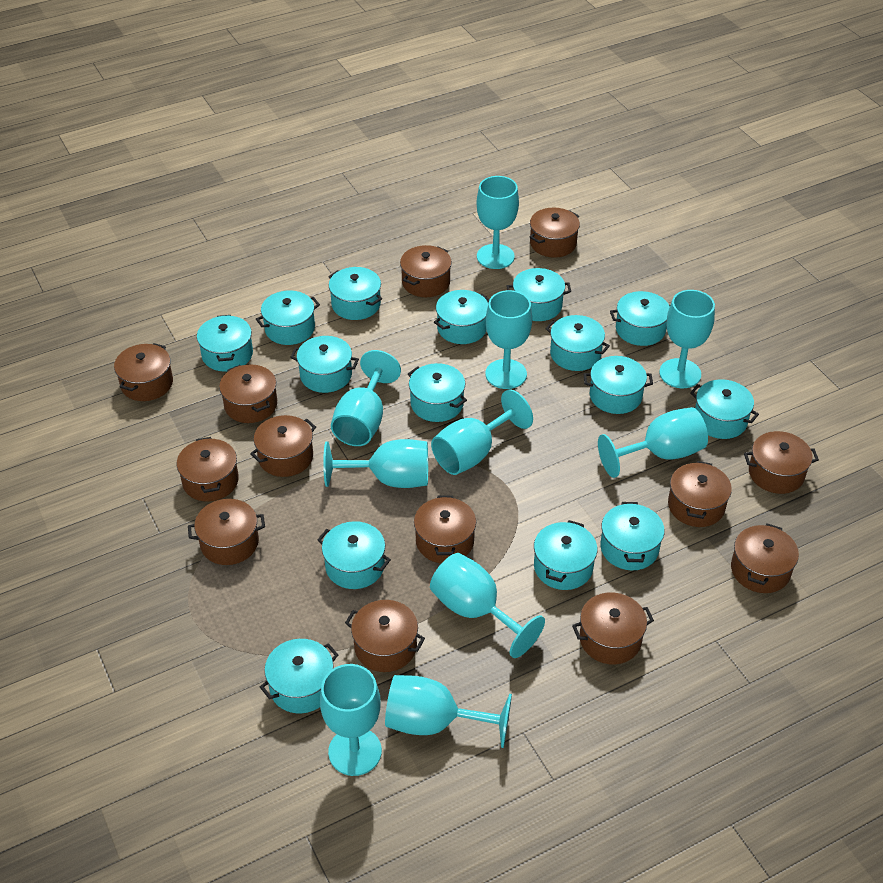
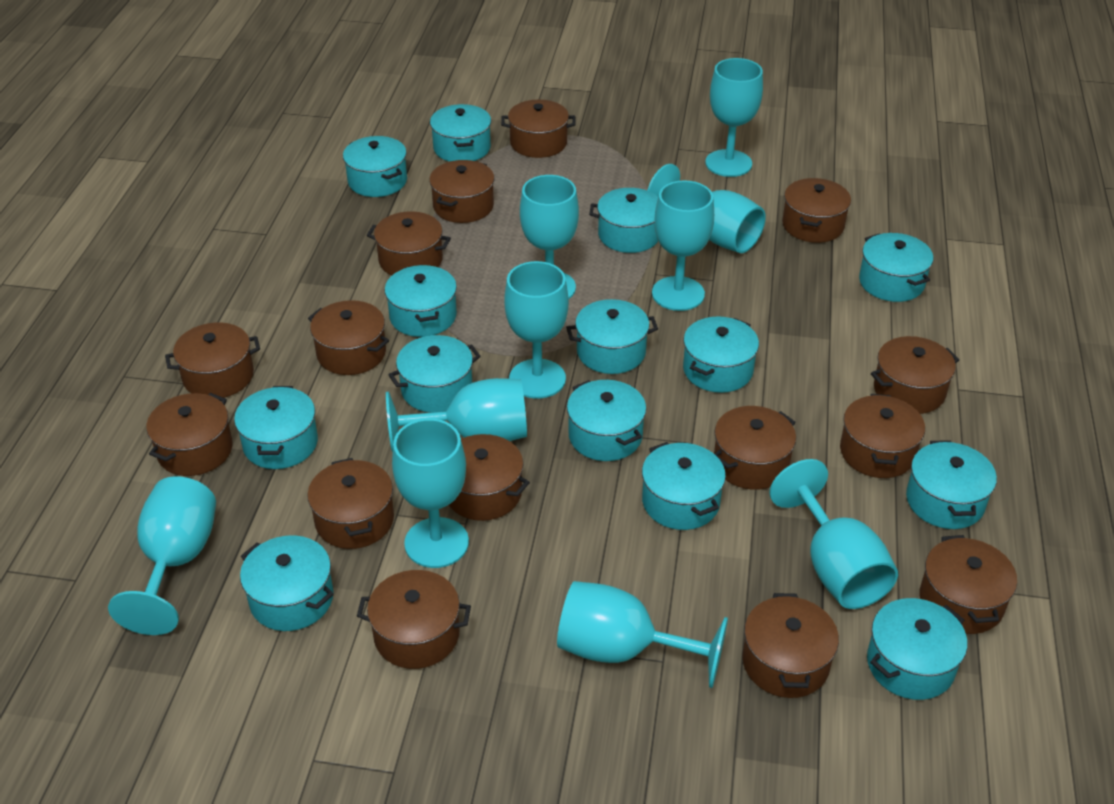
brown pot: [114,343,173,401] [177,437,239,502] [188,499,265,565] [219,364,277,423] [250,415,316,477] [345,600,425,672] [400,245,452,297] [414,495,476,563] [529,208,580,258] [572,592,654,664] [668,461,732,527] [731,523,799,593] [744,431,819,494] = 13 -> [146,393,233,476] [165,322,260,398] [307,458,394,549] [308,300,389,375] [357,570,471,669] [367,211,451,275] [429,160,494,223] [449,434,530,521] [501,100,576,158] [714,406,796,490] [742,593,839,698] [782,178,851,243] [840,394,925,478] [871,336,959,414] [920,535,1017,634] = 15
turquoise pot: [197,315,253,371] [256,290,320,345] [260,639,338,713] [290,336,359,393] [317,521,391,589] [328,267,382,320] [408,363,467,422] [434,290,490,344] [506,268,571,321] [534,520,597,590] [545,315,610,371] [583,356,653,414] [600,502,665,570] [610,291,670,346] [690,379,759,439] = 15 -> [234,386,318,469] [240,535,334,631] [343,136,407,197] [385,265,457,337] [388,335,481,413] [430,104,491,162] [566,299,658,374] [567,380,646,461] [589,188,658,253] [642,442,726,530] [683,317,759,393] [859,233,933,302] [867,598,967,700] [906,440,997,529] = 14

